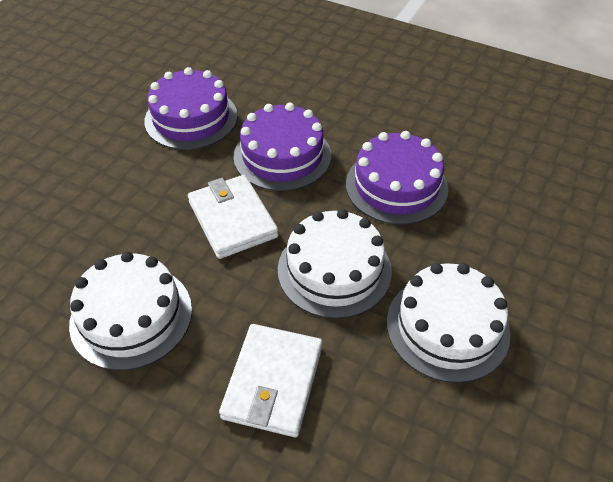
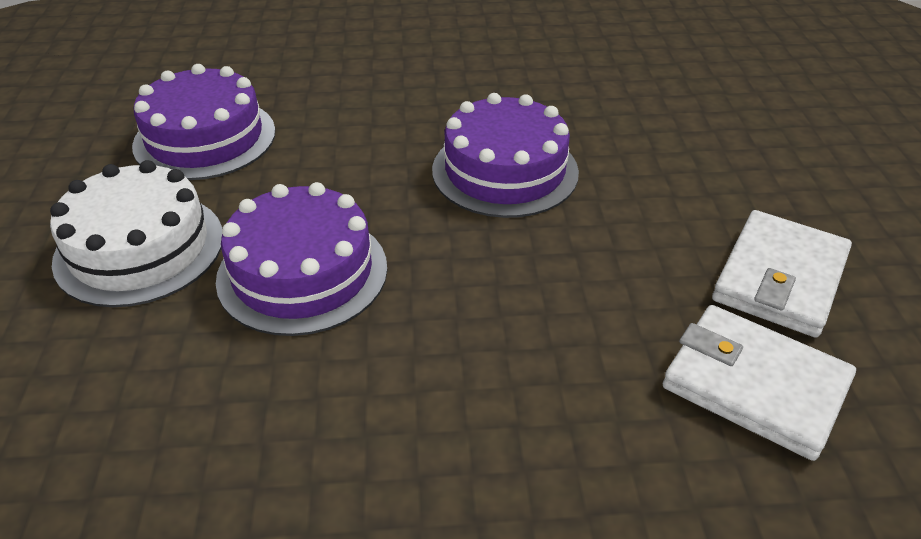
white cake: [69,251,192,370] [278,209,392,319] [387,263,511,383] = 3 -> [50,160,222,307] = 1

